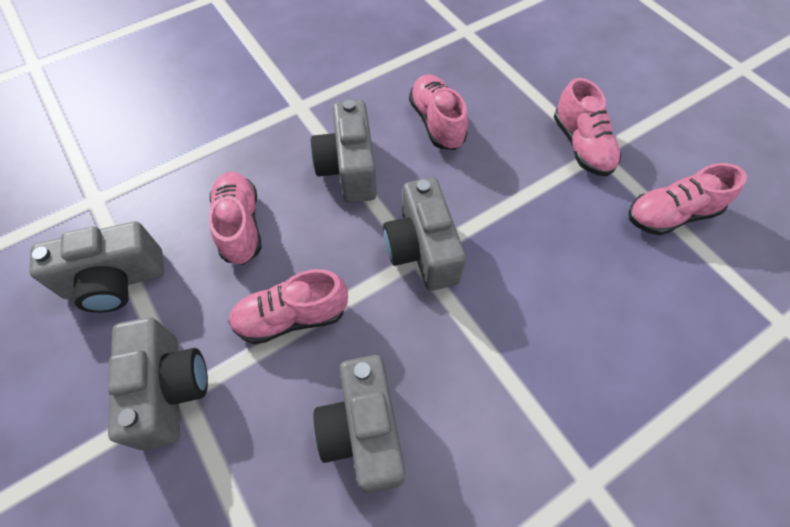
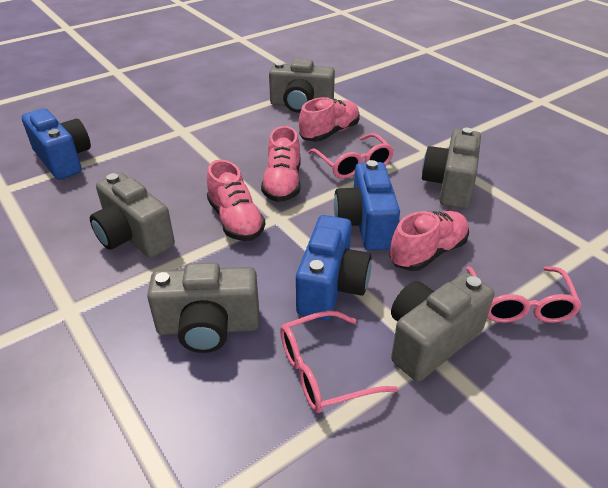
blue camera: none = 0 -> [22,108,91,180] [296,215,371,320] [334,160,400,250] = 3
pink glasses: none = 0 -> [280,310,398,413] [308,133,394,179] [466,266,582,323] = 3
pink shoe: [209,172,262,265] [228,269,348,344] [409,74,468,150] [554,78,621,176] [628,163,747,235] = 5 -> [207,160,265,241] [261,126,301,202] [299,97,360,142] [389,211,469,271] = 4

